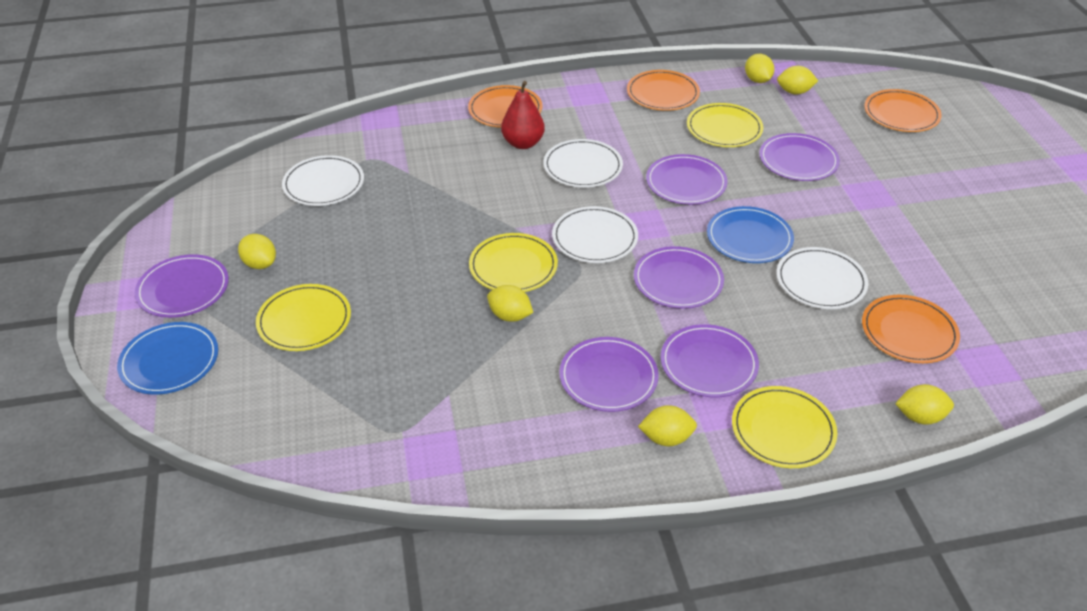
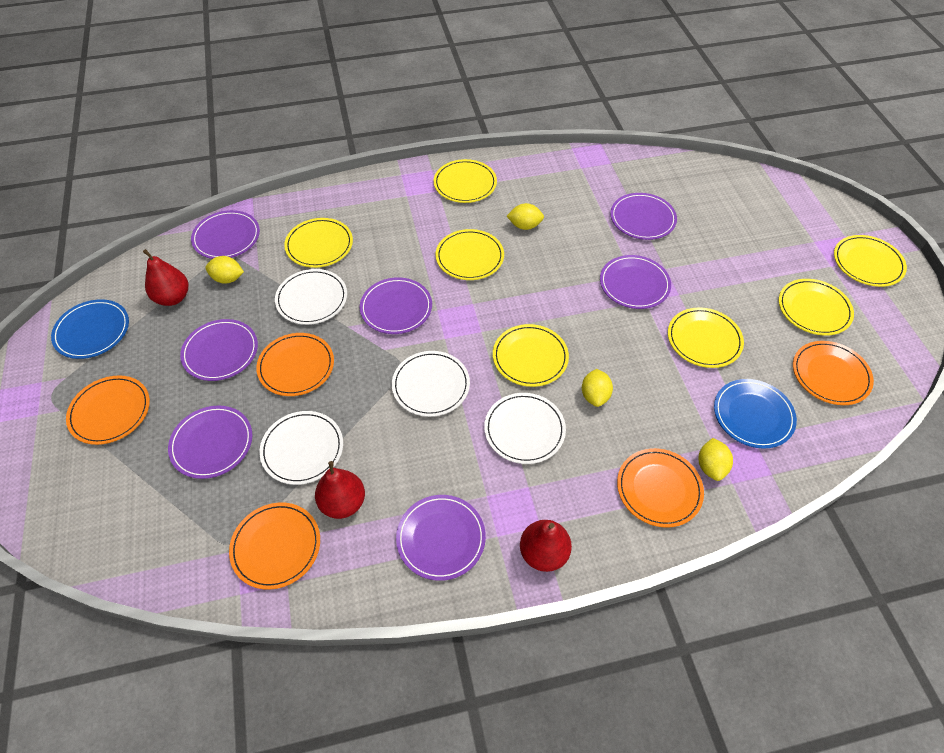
orange plate: [468,85,542,128] [627,70,700,111] [862,295,960,363] [864,89,942,132] = 4 -> [66,376,150,445] [229,502,320,590] [256,333,334,396] [617,448,704,528] [793,341,874,405] = 5
purple plate: [135,254,229,318] [559,337,659,412] [634,246,724,309] [646,154,728,205] [660,324,759,397] [759,133,840,181] = 6 -> [168,405,252,479] [180,319,258,381] [191,210,260,259] [360,277,432,334] [396,495,486,581] [600,255,671,309] [610,193,677,240] = 7
red pear: [501,81,545,149] = 1 -> [143,249,188,306] [315,461,365,519] [520,520,572,572] = 3
yellow lemon: [238,234,276,269] [487,285,533,322] [638,405,697,446] [745,54,774,83] [777,66,818,94] [895,384,954,425] = 6 -> [205,256,244,284] [507,203,544,230] [582,369,613,407] [698,438,733,481] = 4
yellow plate: [256,284,351,351] [469,233,558,292] [687,103,763,147] [732,386,837,468] = 4 -> [284,218,353,268] [434,159,497,203] [435,229,504,280] [493,324,569,387] [668,307,744,368] [779,279,854,336] [834,235,907,287] = 7

